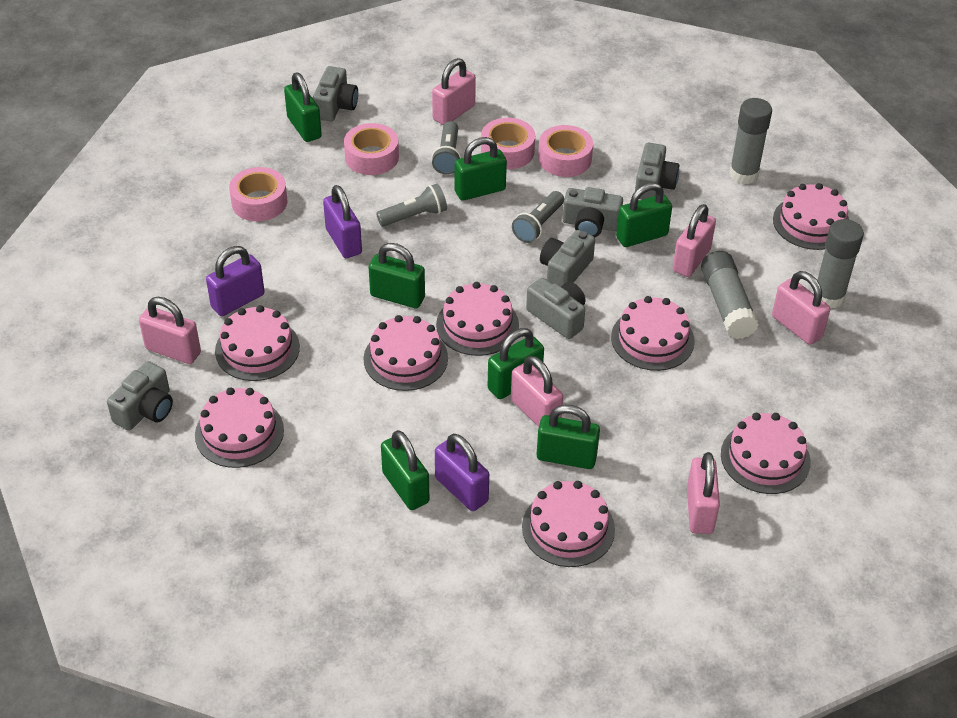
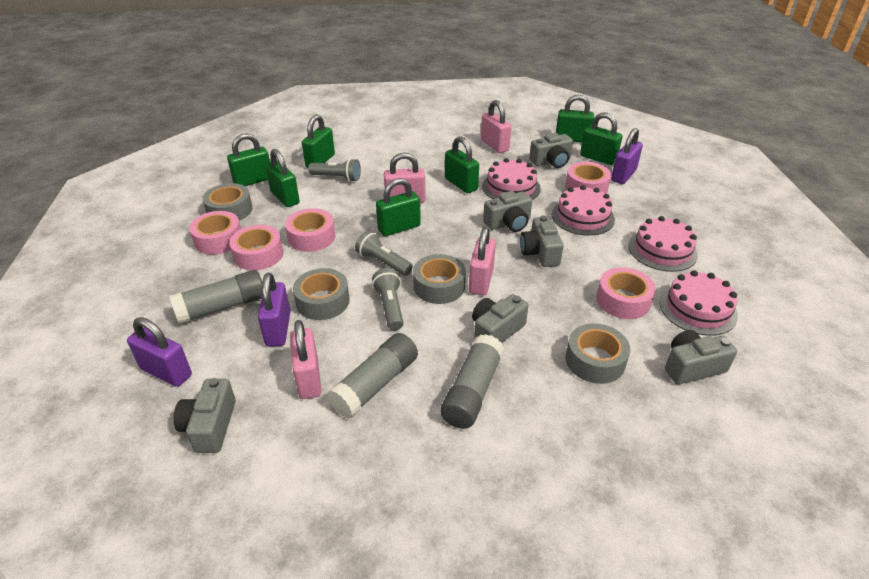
grey tape: none = 0 -> [202,183,253,221] [293,268,350,320] [413,254,466,304] [565,323,630,384] = 4
pink cake: [195,387,284,468] [215,305,300,381] [363,315,448,391] [436,282,519,356] [522,481,615,567] [611,296,695,371] [721,413,811,494] [773,183,849,250] = 8 -> [482,158,541,200] [552,185,615,236] [628,216,698,272] [659,270,738,336] = 4
pink padlock: [139,297,201,364] [432,58,476,125] [511,356,563,427] [673,204,716,277] [687,452,720,534] [772,271,830,345] = 6 -> [290,320,322,399] [384,153,425,203] [469,227,496,295] [481,100,511,153] = 4
pink tape: [229,167,288,221] [344,123,399,175] [481,118,535,169] [538,125,593,177] = 4 -> [189,211,241,255] [229,225,283,270] [285,208,336,252] [565,162,611,194] [596,267,656,319] = 5

